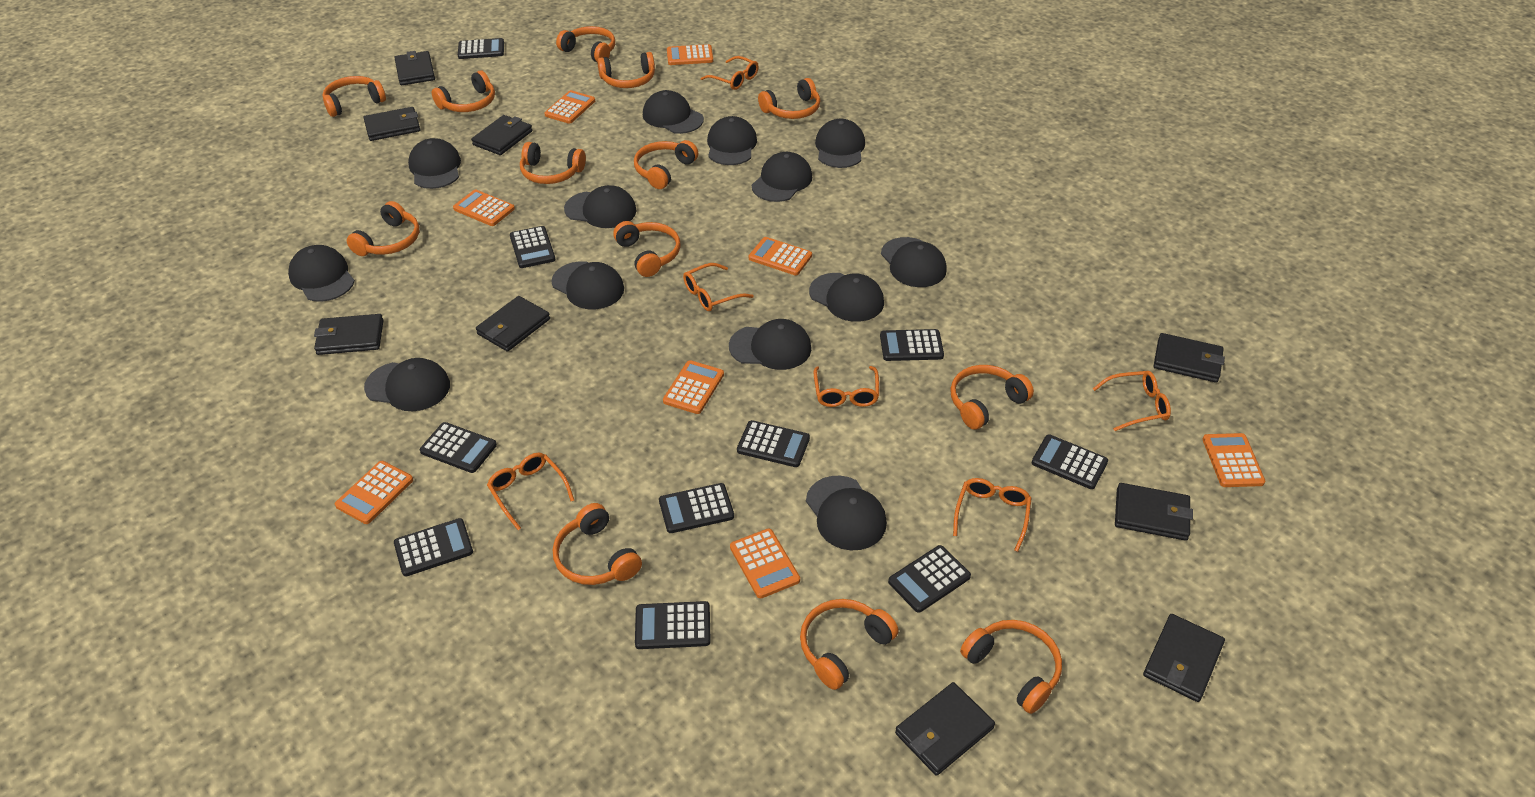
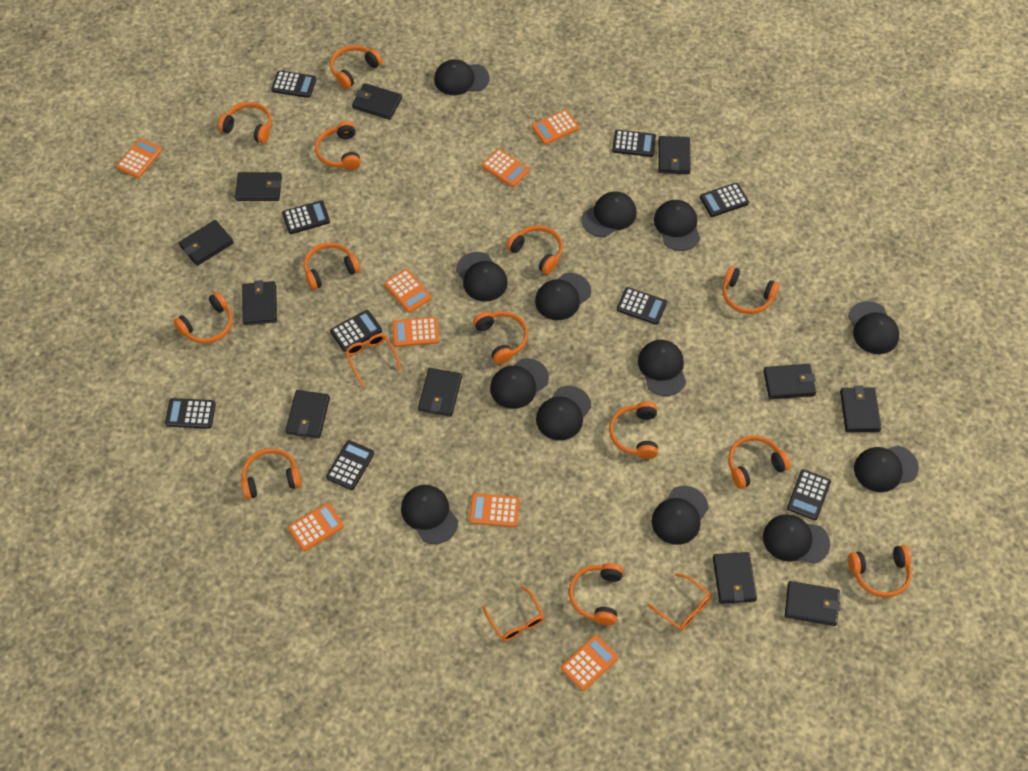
black calculator: [394,518,473,576] [420,422,497,473] [458,38,504,59] [510,226,556,268] [635,601,711,649] [659,483,734,533] [737,420,810,467] [880,329,944,361] [888,545,971,613] [1032,434,1108,489] = 10 -> [165,398,216,429] [271,70,317,98] [282,200,330,234] [326,440,374,490] [330,310,382,352] [612,130,656,157] [617,287,667,325] [700,183,749,217] [787,469,831,520] = 9
black wallet: [314,314,384,355] [364,107,420,141] [395,51,435,85] [471,115,532,155] [476,296,550,352] [895,682,995,776] [1115,483,1193,541] [1143,614,1225,702] [1154,333,1225,383] = 9 -> [179,220,234,266] [235,172,282,201] [242,280,277,325] [285,390,330,438] [352,83,402,120] [418,368,462,416] [658,136,691,174] [713,552,757,604] [763,364,816,399] [785,581,841,626] [840,386,881,432] = 11
orange glasses: [487,452,574,530] [683,263,754,311] [701,56,759,90] [814,366,879,407] [953,478,1031,552] [1093,371,1171,431] = 6 -> [345,334,401,387] [482,586,544,641] [647,573,711,631] = 3

